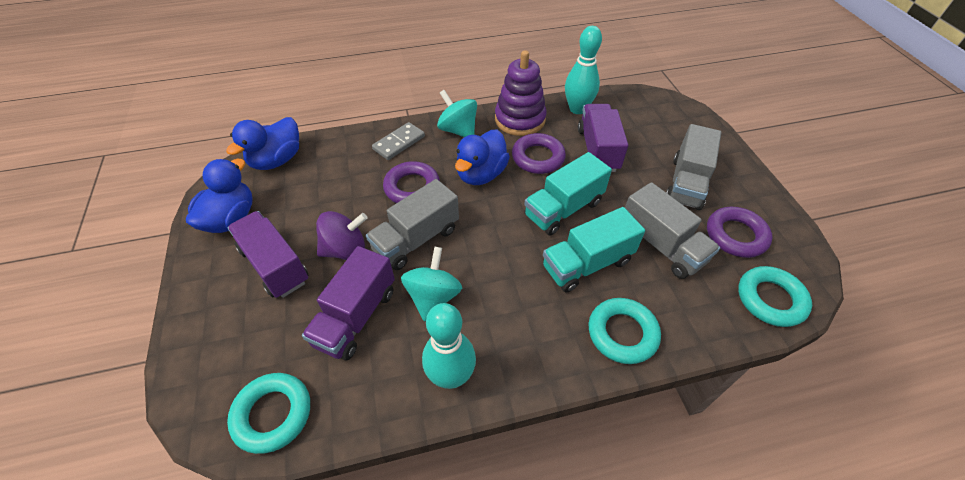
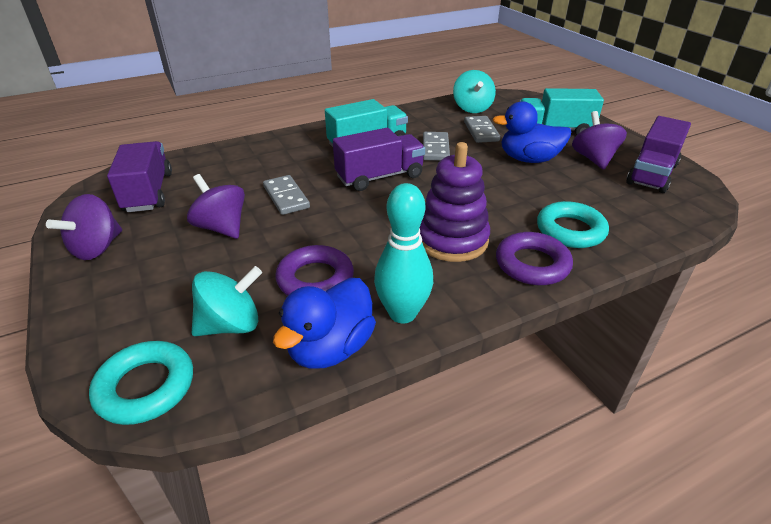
blue duck: [186,159,252,233] [226,117,299,170] [455,130,510,185] = 3 -> [273,278,376,369] [492,101,571,163] = 2
grey domino: [372,122,425,160] = 1 -> [263,175,310,215] [423,132,450,161] [464,116,500,143] = 3
grey truck: [366,179,459,270] [625,182,720,279] [666,124,721,210] = 3 -> none = 0
purple ring: [383,161,440,203] [512,133,566,174] [707,207,773,258] = 3 -> [276,245,354,296] [496,232,573,285] = 2
purple spinning top: [316,211,368,260] = 1 -> [46,194,122,260] [187,174,245,239] [572,111,627,170] = 3
turquoise bowling pin: [422,303,476,389] [565,26,602,114] = 2 -> [374,183,433,323] = 1
turquoise ring: [227,373,310,454] [589,298,661,364] [738,266,812,327] = 3 -> [89,341,193,425] [537,201,609,248] = 2

